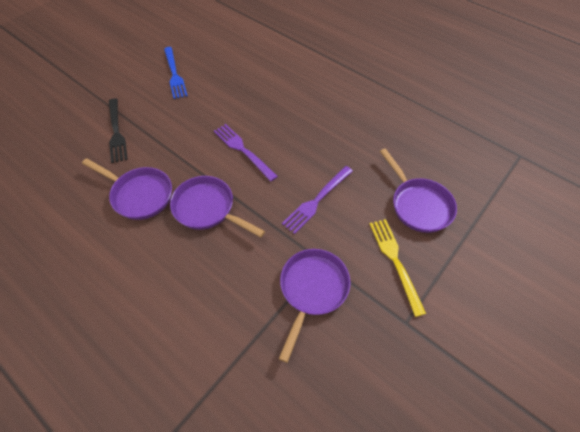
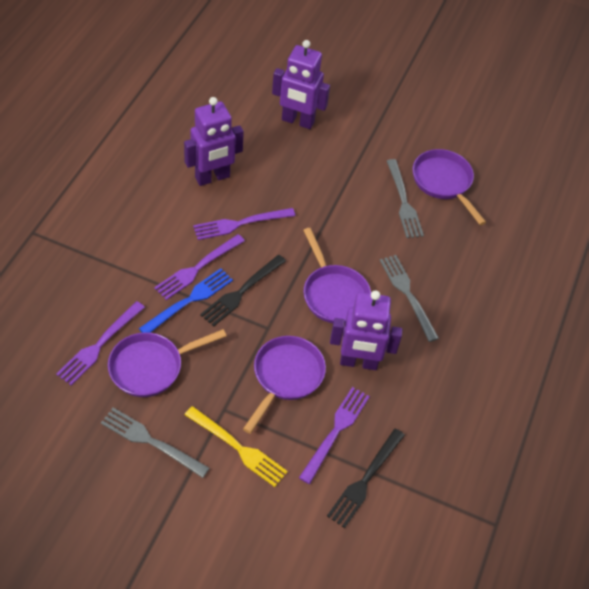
black fork: [109,99,128,163] = 1 -> [200,255,286,326] [327,428,405,528] = 2
grey fork: none = 0 -> [101,408,209,478] [380,255,439,342] [387,159,424,238] = 3
purple fork: [214,124,278,182] [282,166,353,234] = 2 -> [56,301,145,385] [154,234,245,300] [193,208,295,240] [299,387,370,484] = 4
purple robot: none = 0 -> [184,97,244,186] [272,40,330,129] [330,290,402,370] = 3

